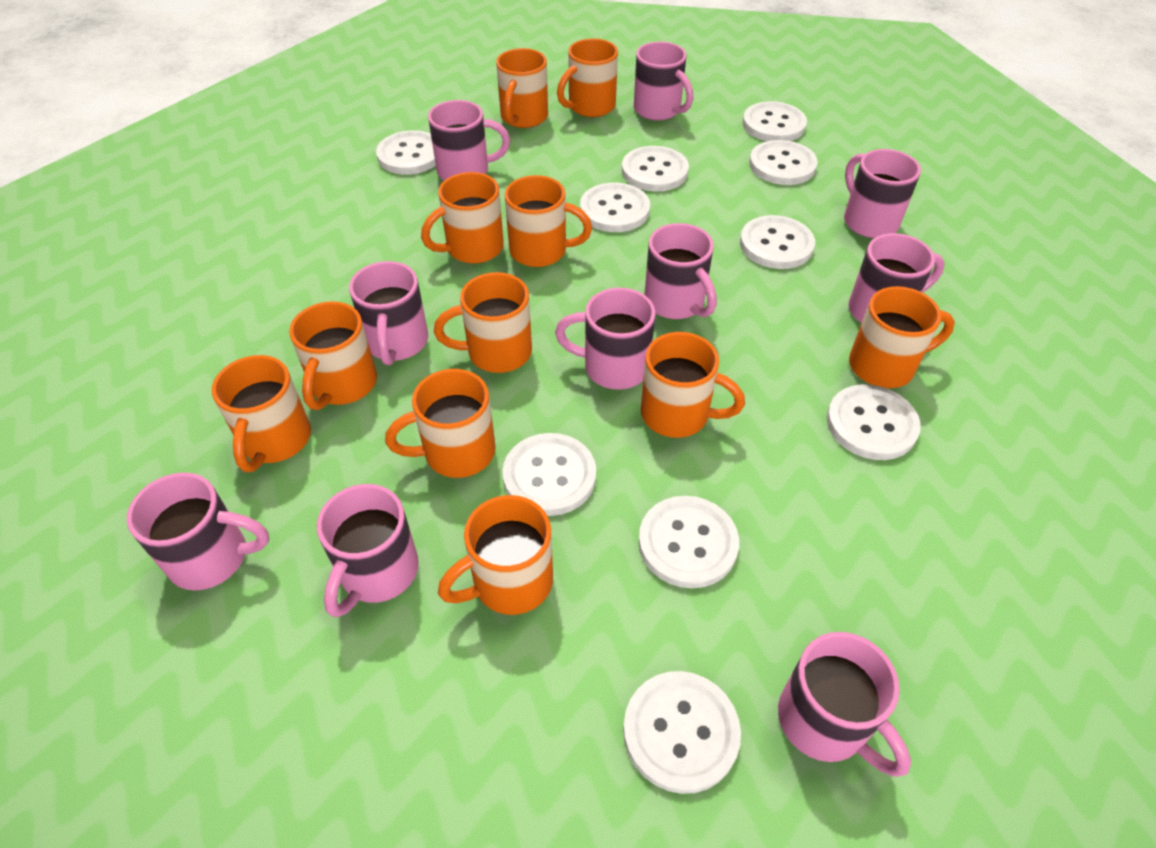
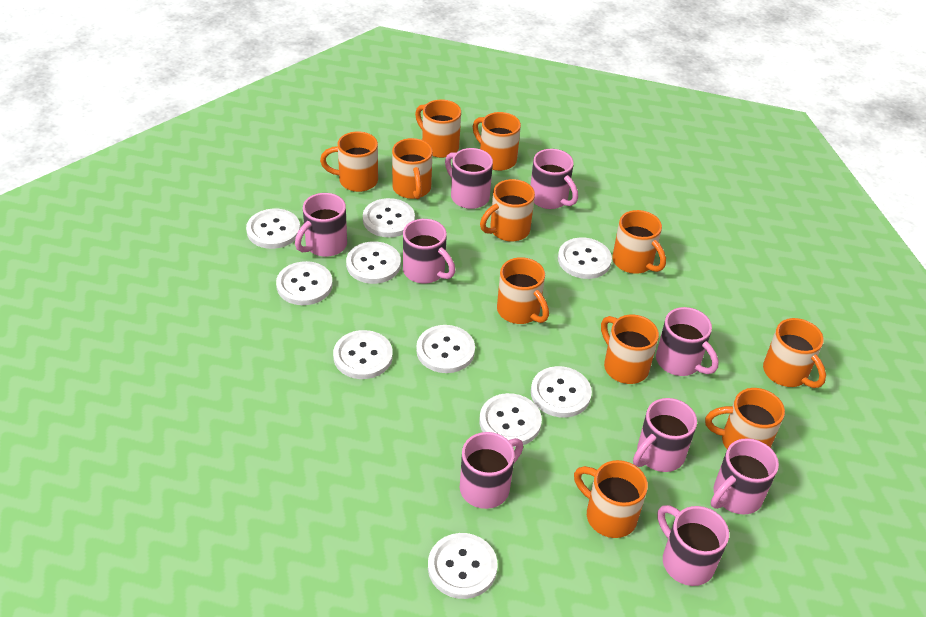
pink mug: [127,472,269,591] [317,484,419,617] [349,261,428,365] [428,100,510,180] [555,288,655,390] [634,41,693,121] [644,223,717,319] [778,632,911,777] [844,149,921,238] [849,233,945,323] = 10 -> [295,193,347,257] [403,219,455,283] [445,148,493,209] [460,432,523,509] [531,149,578,209] [633,398,697,472] [656,307,719,376] [657,505,729,586] [711,438,779,515] = 9

